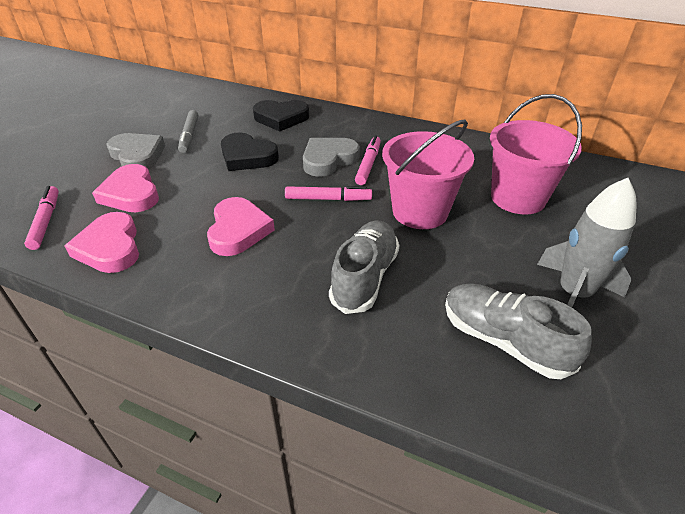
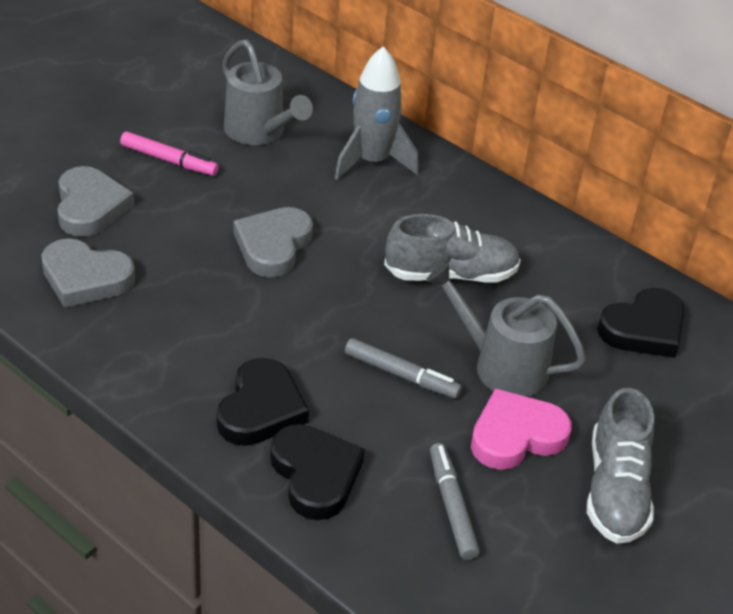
black heart: [221,132,279,171] [253,100,309,132] = 2 -> [217,358,309,446] [270,424,365,520] [597,288,685,358] = 3
grey heart: [106,133,165,170] [303,138,360,177] = 2 -> [41,238,135,308] [57,166,134,237] [234,207,313,278] = 3
grey marker: [178,110,198,153] = 1 -> [345,338,462,399] [430,443,480,560] = 2
grey watering can: none = 0 -> [222,40,313,145] [426,263,586,397] = 2
pink bucket: [382,120,474,229] [490,94,582,214] = 2 -> none = 0
pink heart: [65,212,139,273] [92,164,159,212] [207,197,275,256] = 3 -> [471,389,572,470] = 1
pink marker: [24,186,59,250] [285,186,372,201] [355,136,381,185] = 3 -> [120,132,219,176] = 1

